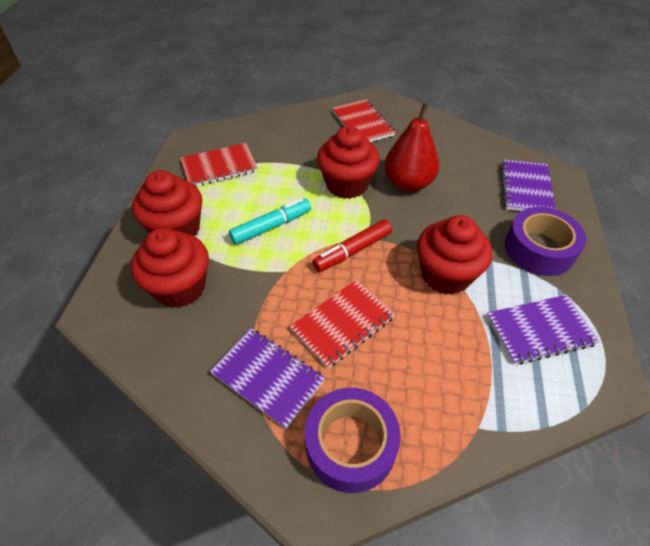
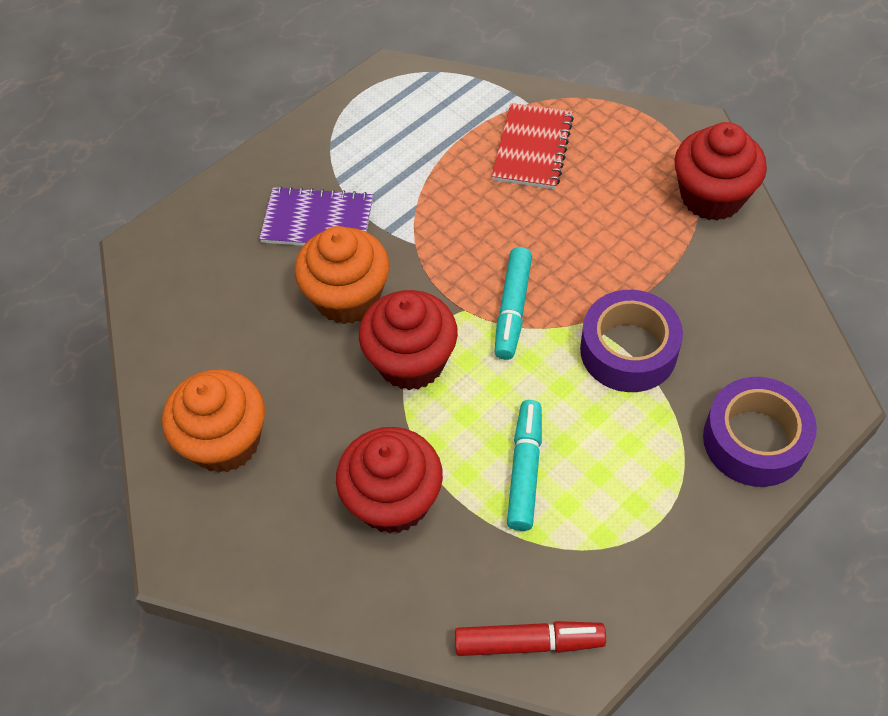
orange cupcake: none = 0 -> [162,369,265,473] [295,226,389,324] = 2
purple notebook: [210,328,325,429] [487,295,600,365] [501,159,556,211] = 3 -> [259,186,373,246] = 1
red cupcake: [131,228,209,308] [132,170,202,236] [317,126,380,199] [417,215,492,295] = 4 -> [336,427,443,534] [359,290,458,390] [674,122,767,221] = 3
red notebook: [181,143,258,186] [290,280,395,368] [332,99,395,142] = 3 -> [492,103,574,189] = 1
red pear: [385,103,439,192] = 1 -> none = 0
turquoise marker: [229,198,311,245] = 1 -> [495,247,532,360] [507,400,542,531] = 2

